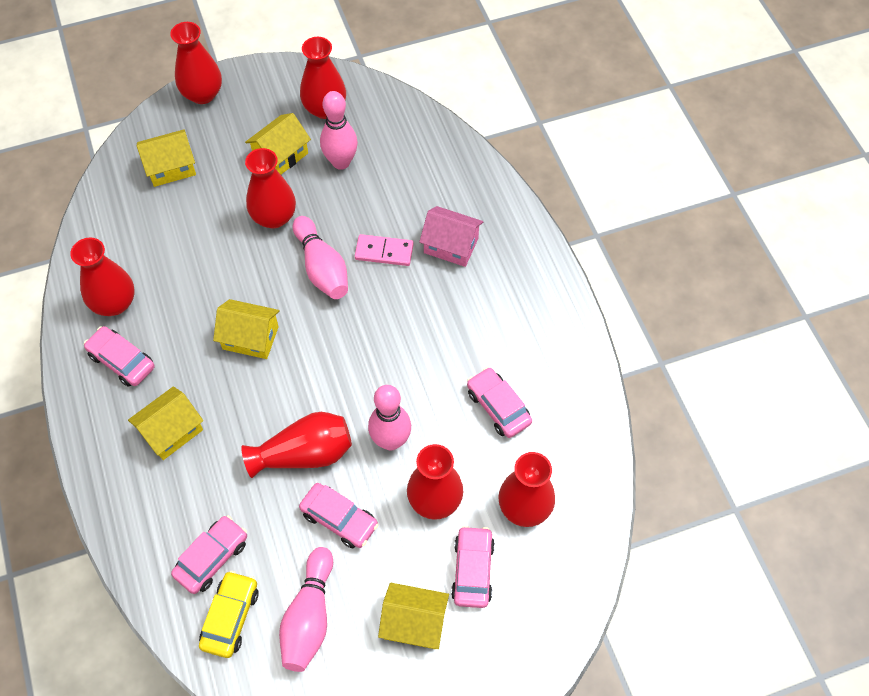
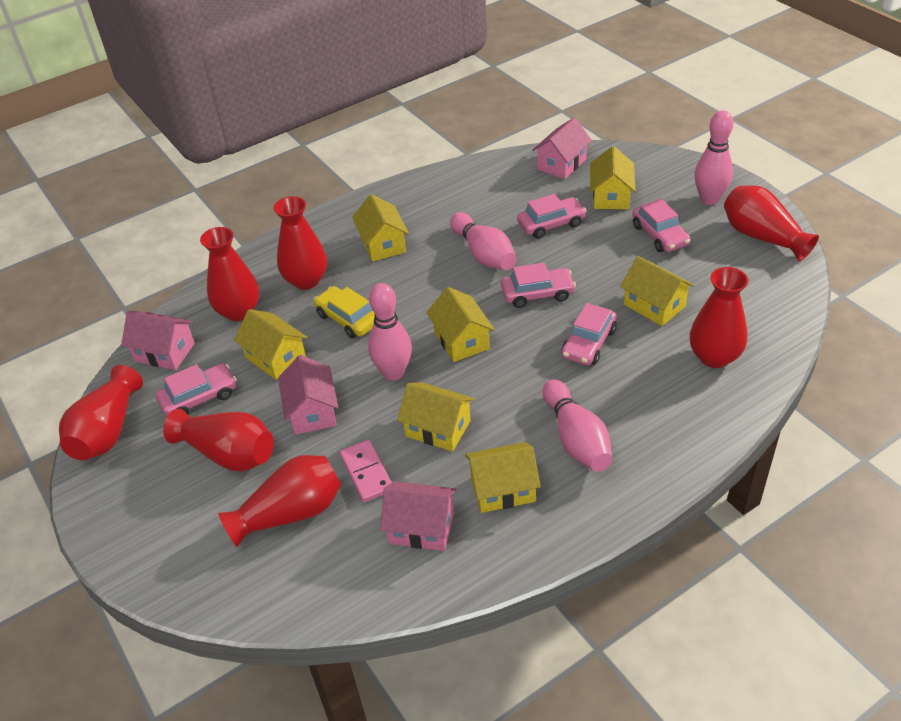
pink house: [419,206,483,267] = 1 -> [121,311,195,370] [278,355,339,435] [380,481,457,551] [532,118,592,179] = 4
yellow house: [128,386,203,460] [137,129,196,187] [213,299,280,359] [245,113,311,175] [378,583,449,649] = 5 -> [234,309,307,380] [352,194,409,261] [397,382,474,452] [426,287,495,362] [465,442,541,513] [590,146,635,209] [620,256,694,326] = 7

